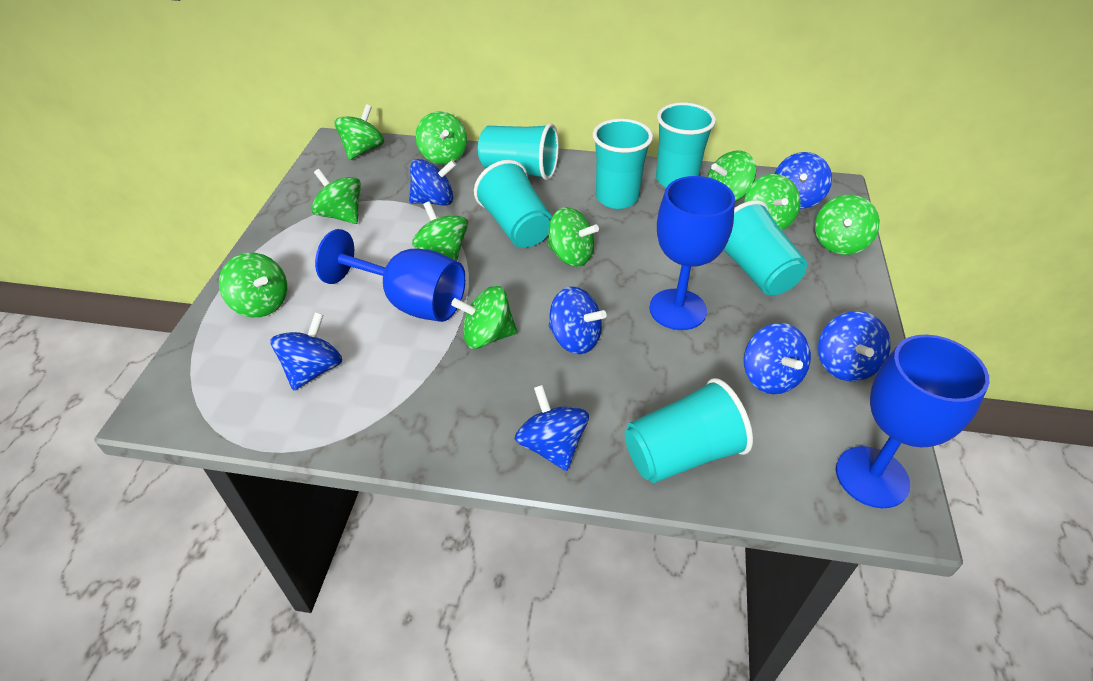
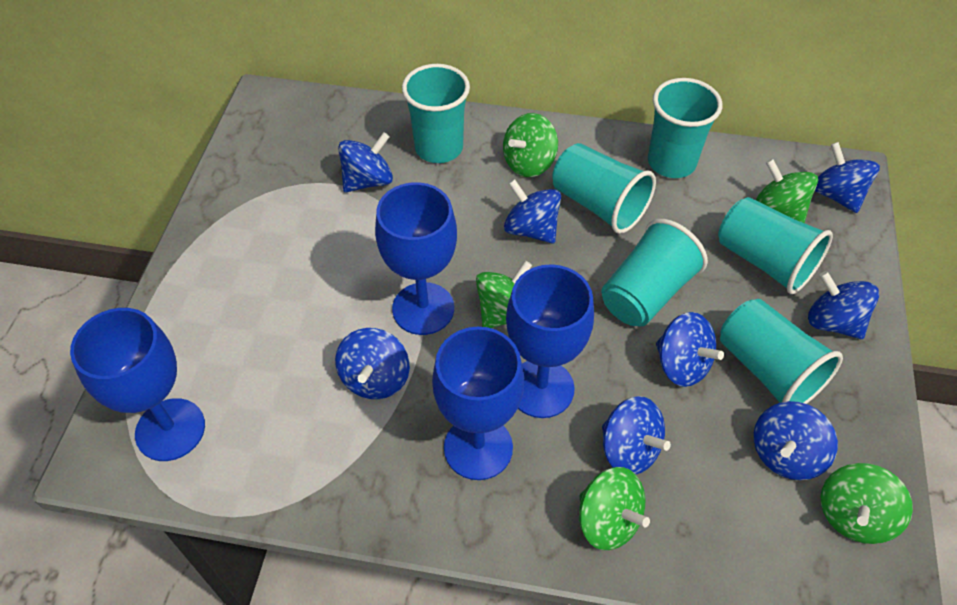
blue goblet: [315,229,466,322] [649,176,735,330] [836,335,989,508] = 3 -> [70,308,205,461] [375,182,457,335] [432,327,524,480] [506,264,594,418] = 4
blue spinning top: [270,312,342,391] [409,159,456,206] [515,385,589,471] [549,287,607,354] [744,323,811,394] [775,152,832,209] [818,311,891,381] = 7 -> [335,328,410,399] [338,132,393,193] [504,179,561,244] [602,396,671,474] [656,312,724,387] [754,401,838,480] [808,271,879,339] [815,142,880,213] = 8
green spinning top: [219,253,287,317] [311,169,361,224] [334,104,384,160] [412,201,468,261] [415,111,467,164] [451,286,517,349] [547,207,599,267] [707,151,756,202] [744,174,801,230] [815,194,880,255] = 10 -> [476,260,532,328] [503,113,558,177] [579,467,650,550] [756,159,818,223] [821,463,913,544] = 5

